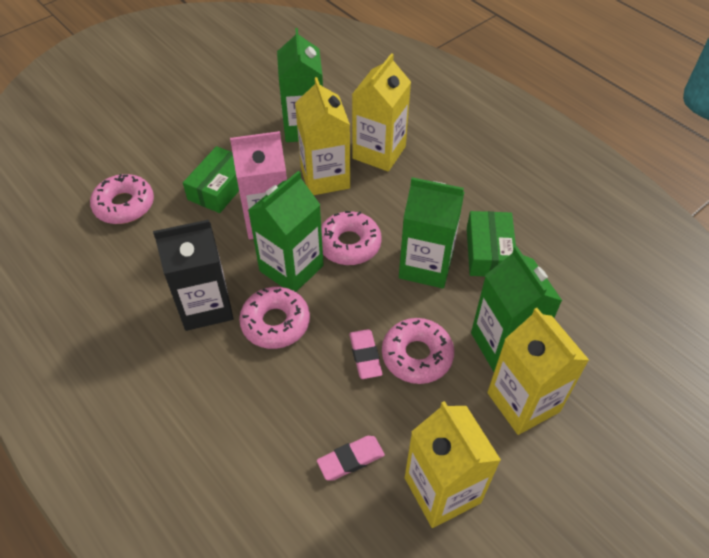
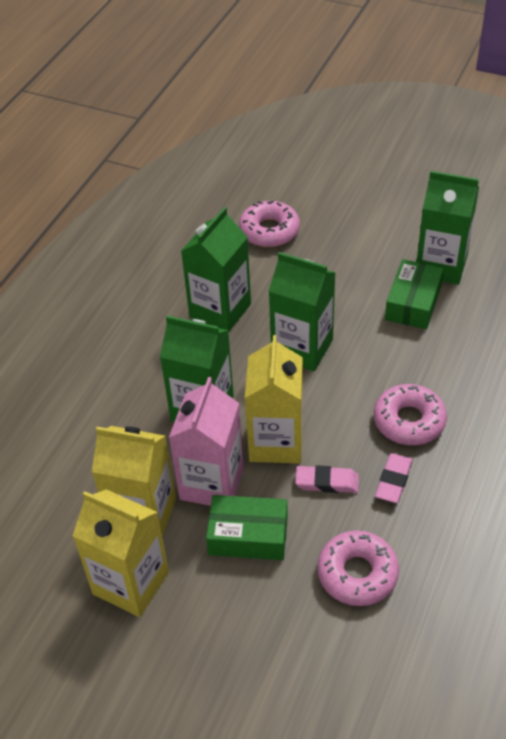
black carton: [153,220,233,331] = 1 -> none = 0
pink donut: [90,174,154,224] [239,287,310,349] [321,211,382,265] [382,318,454,384] = 4 -> [239,200,300,247] [317,530,399,606] [374,384,447,445] = 3
yellow carton: [295,77,350,195] [352,53,411,171] [405,401,501,528] [487,308,589,435] = 4 -> [73,489,169,617] [92,426,176,537] [245,335,303,463] = 3

